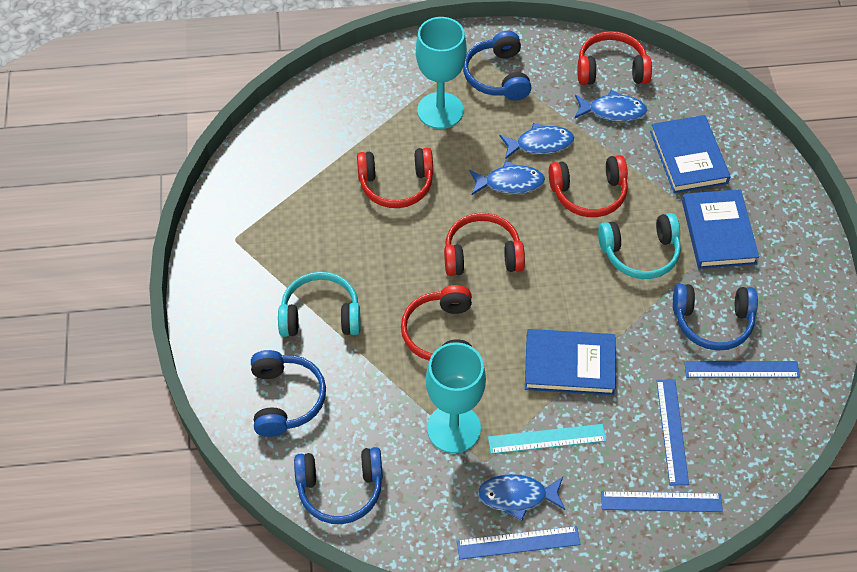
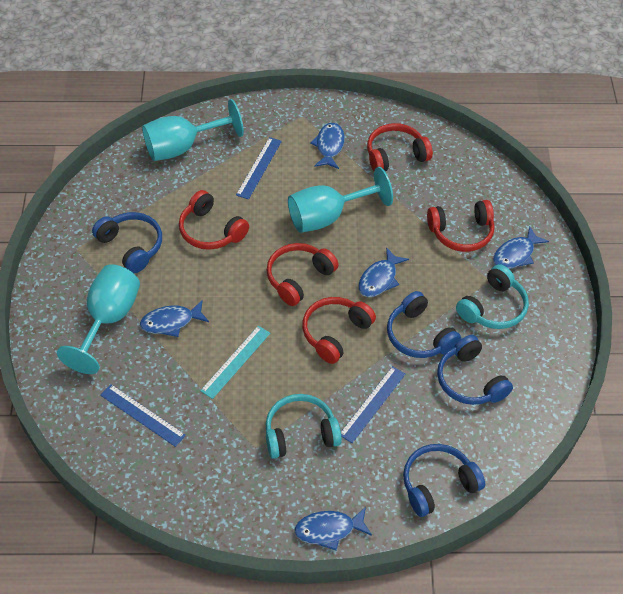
blue book: [525,329,616,395] [650,115,731,193] [682,189,759,269] = 3 -> none = 0
blue fish: [469,161,545,195] [478,474,565,521] [499,123,574,159] [575,90,647,122] = 4 -> [140,300,209,337] [294,507,372,550] [310,123,345,169] [358,247,409,297] [493,226,549,269] = 5
blue ruler: [457,526,581,559] [601,491,723,512] [657,379,689,485] [684,361,800,378] = 4 -> [100,384,186,447] [236,137,282,199] [341,366,405,443] = 3
turquoise goblet: [416,17,467,129] [426,342,486,453] = 2 -> [57,264,140,374] [142,99,244,161] [288,167,393,233] = 3

